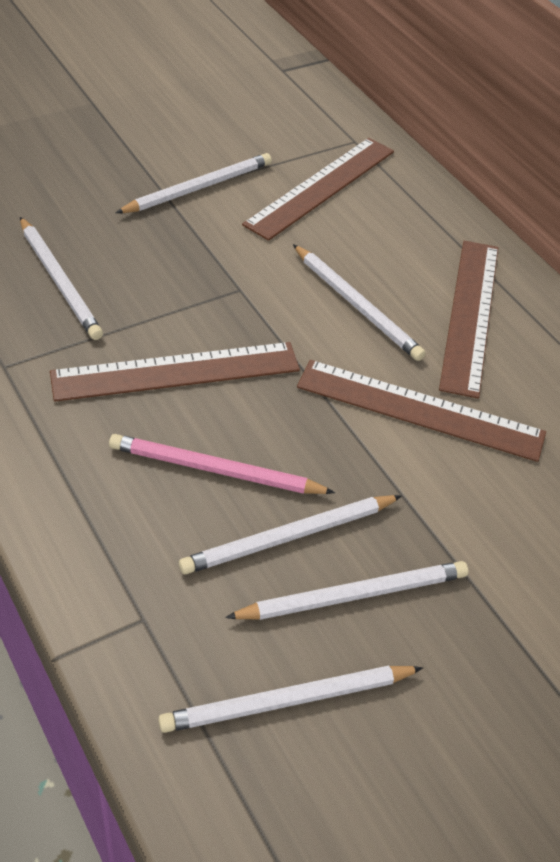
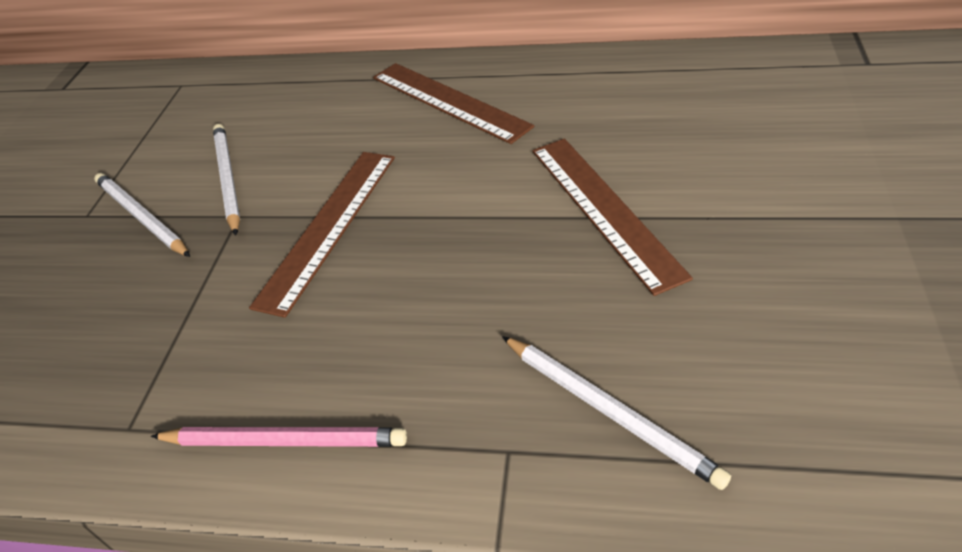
brown ruler: [50,342,300,402] [242,138,394,241] [297,360,546,462] [439,241,498,398] = 4 -> [249,152,395,318] [373,63,534,144] [532,138,693,296] = 3
white pencil: [20,217,103,340] [116,153,272,213] [158,666,423,733] [179,495,402,575] [225,561,468,620] [293,244,426,361] = 6 -> [94,173,190,257] [213,124,240,236] [502,336,731,490] = 3

